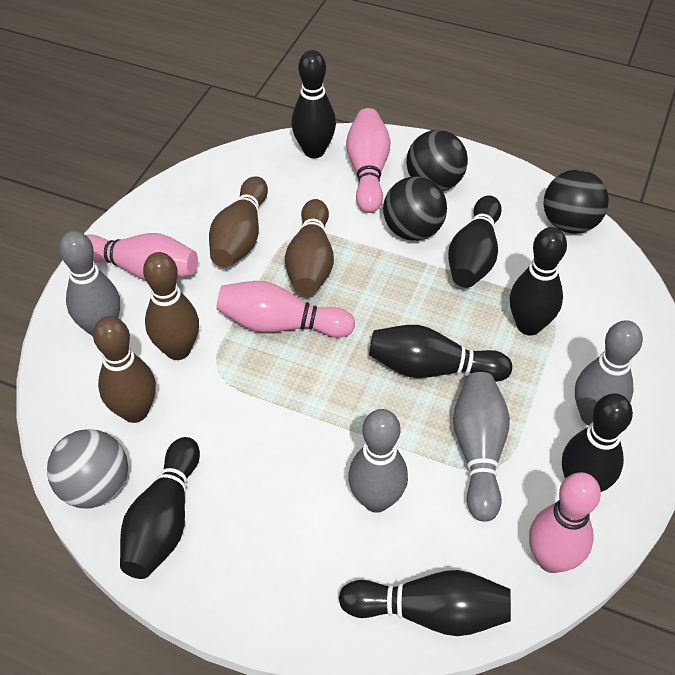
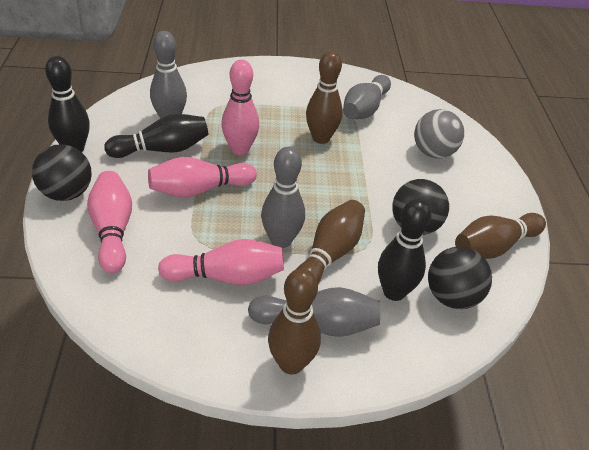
black bowling pin: [120,437,200,579] [292,50,336,158] [339,570,511,636] [369,325,512,382] [448,195,502,288] [510,227,567,335] [562,394,633,492] = 7 -> [45,56,90,152] [104,114,209,158] [378,199,431,301] = 3

